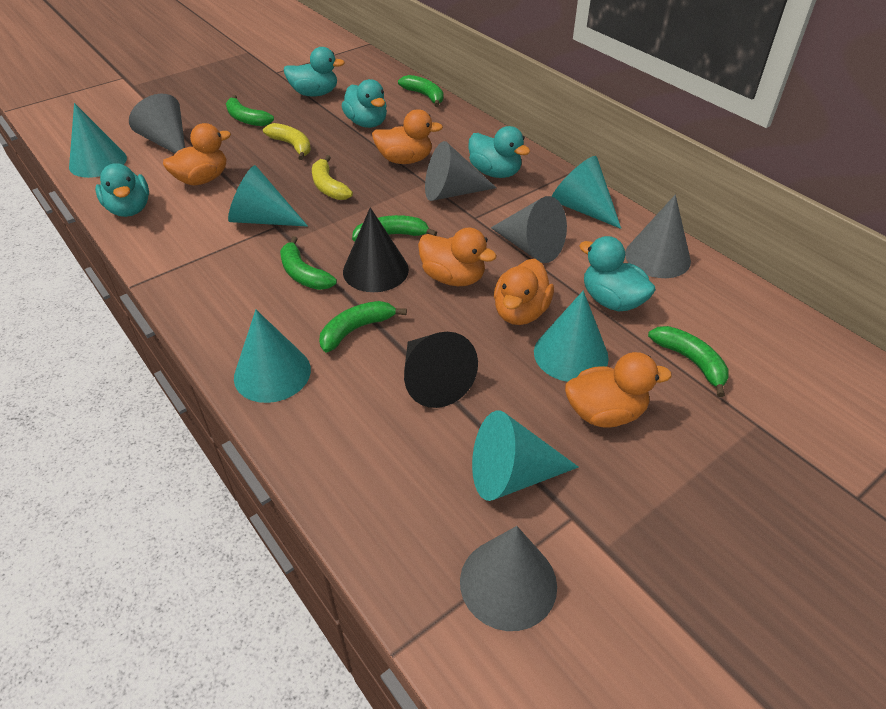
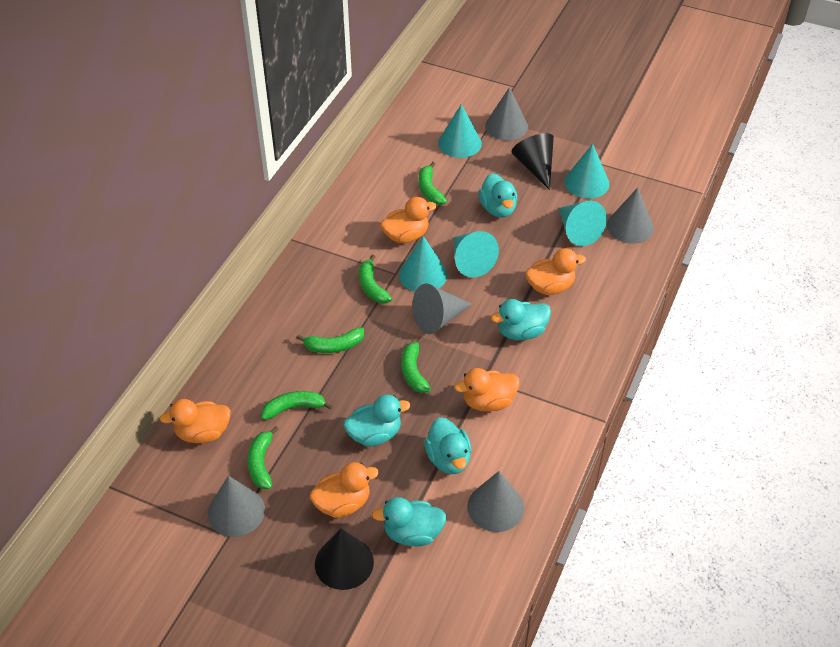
turquoise cone: [69,103,127,178] [228,165,308,227] [234,310,311,403] [472,410,579,501] [534,291,609,382] [552,156,621,229] = 6 -> [399,236,447,292] [438,104,482,158] [454,231,499,278] [559,200,607,246] [564,144,610,199] = 5
yellow banana: [263,123,311,160] [312,155,353,200] = 2 -> none = 0

